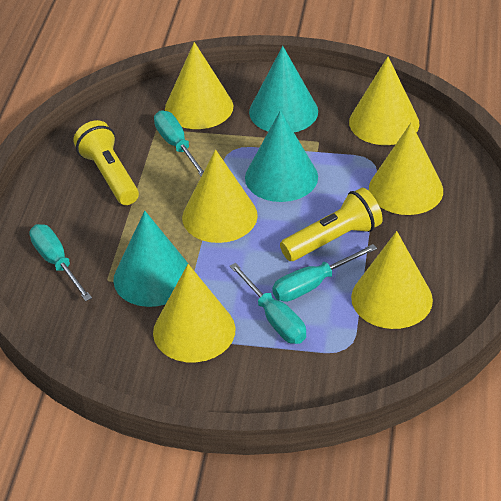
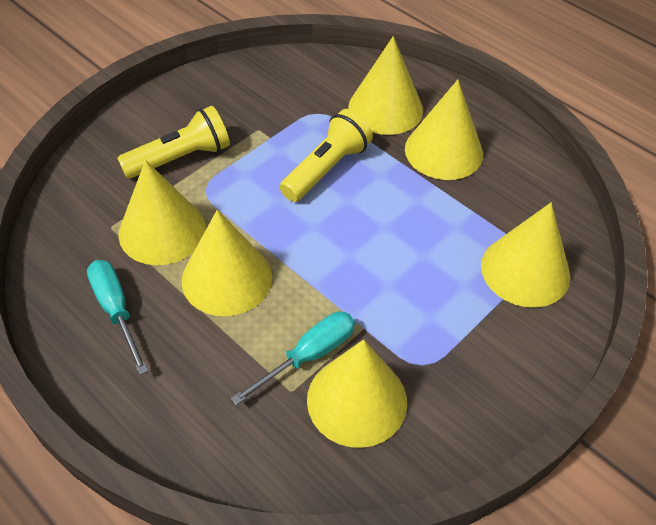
turquoise cone: [113,211,188,307] [245,111,318,202] [249,46,318,132] = 3 -> none = 0
turquoise screwdriver: [30,224,92,301] [154,110,204,176] [230,263,306,344] [272,244,377,302] = 4 -> [87,260,148,375] [231,312,355,405] = 2

